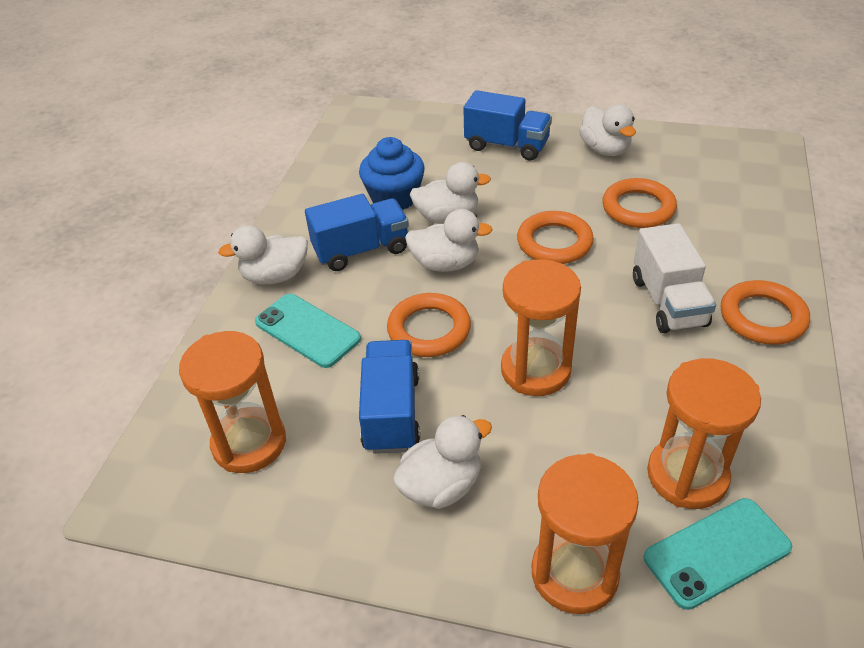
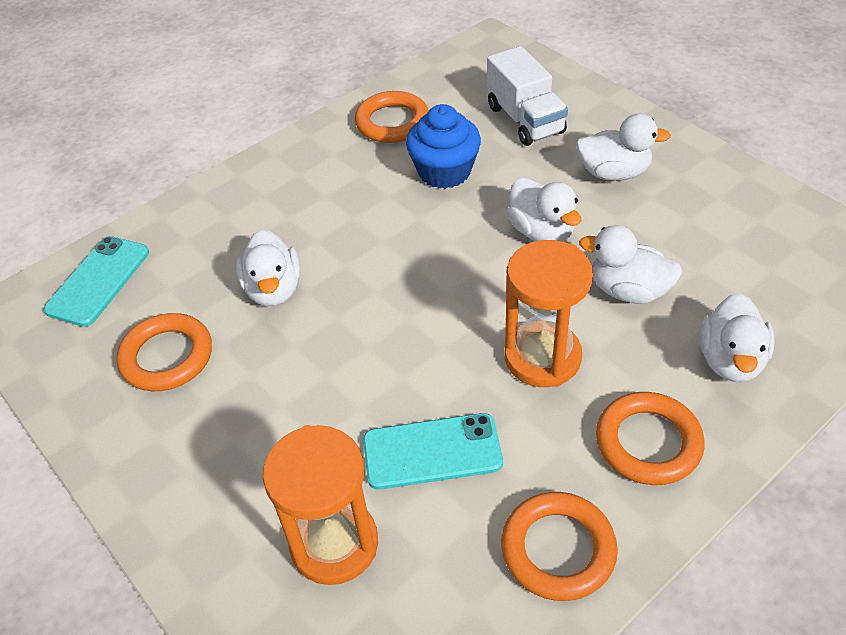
blue truck: [305,194,409,271] [359,340,420,454] [463,90,552,160] = 3 -> none = 0
orange hourglass: [179,331,286,473] [501,259,581,396] [532,453,639,614] [647,358,761,509] = 4 -> [263,425,378,585] [505,240,593,387] = 2

